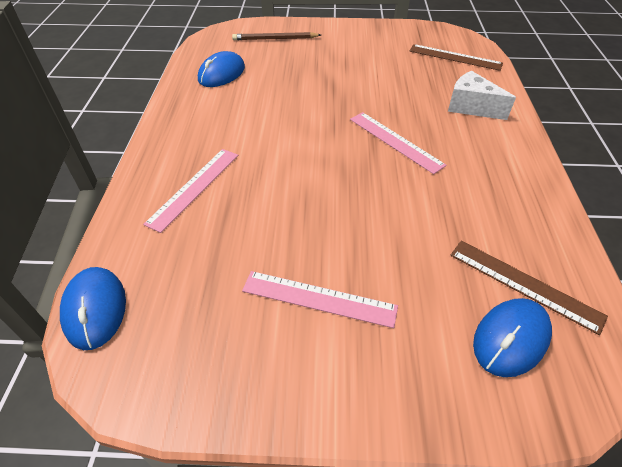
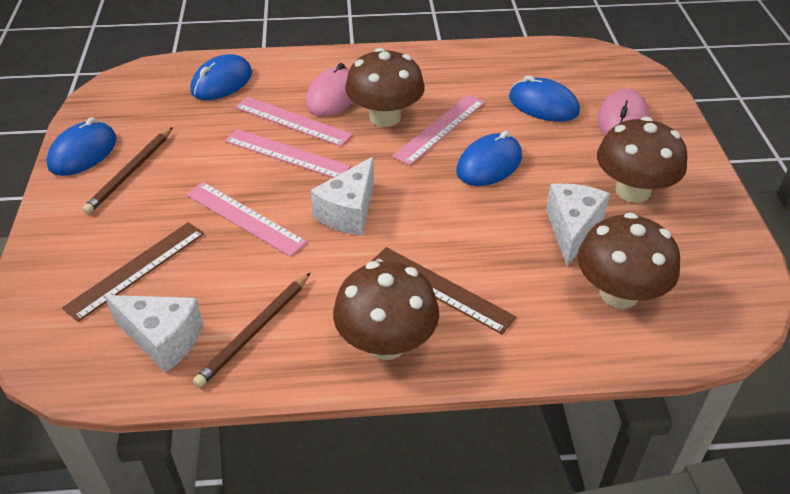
blue mouse: [60,267,126,350] [198,51,245,87] [473,298,552,377] = 3 -> [46,117,117,176] [190,54,252,100] [456,131,522,186] [509,75,580,122] = 4
brown mushroom: none = 0 -> [333,261,439,360] [345,48,425,127] [577,213,680,309] [597,117,687,203] = 4
brown pencil: [232,32,321,40] = 1 -> [82,127,173,214] [193,273,310,388] = 2
pink mouse: none = 0 -> [306,63,353,117] [597,89,649,136] = 2
pink ruler: [143,149,238,233] [242,271,398,328] [350,112,447,174] = 3 -> [186,182,307,257] [225,129,351,178] [235,97,353,147] [392,94,485,166] = 4
white cheese: [448,71,516,120] = 1 -> [104,295,203,373] [310,157,374,236] [546,183,610,267] = 3

